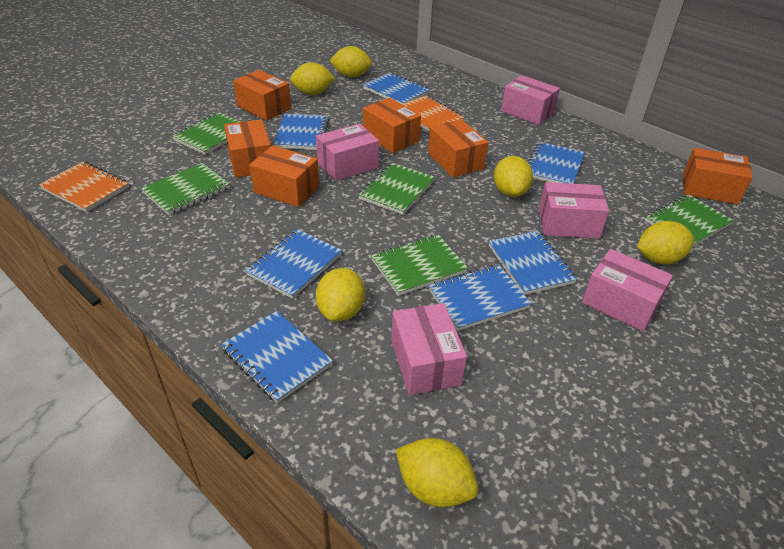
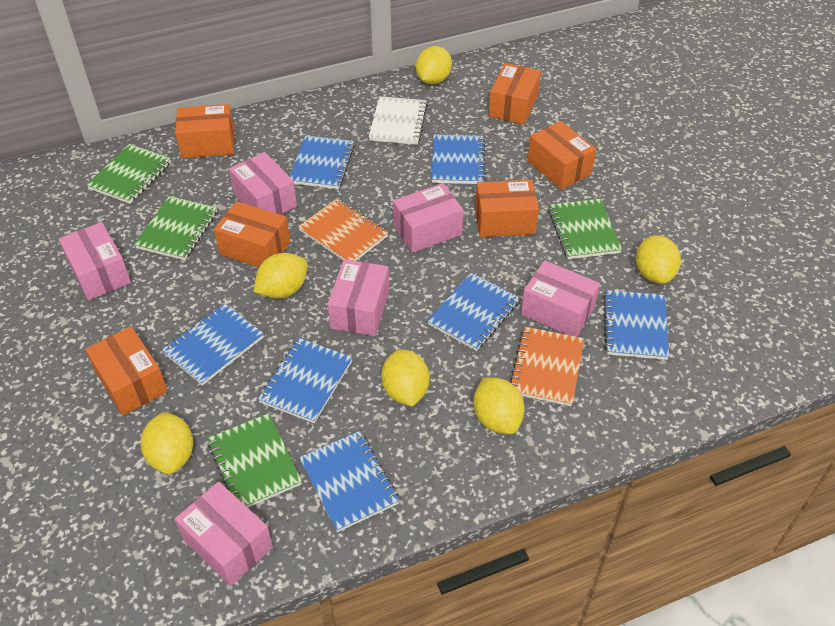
green notebook: [141,163,230,215] [172,112,240,155] [358,163,435,215] [371,234,468,296] [645,194,734,246] = 5 -> [87,144,171,204] [134,196,217,260] [207,413,302,507] [548,199,622,259] = 4
pink box: [316,123,379,181] [391,303,467,395] [501,75,560,125] [539,182,609,239] [582,249,673,332] = 5 -> [59,222,131,301] [175,482,273,586] [229,152,297,215] [328,259,389,336] [393,183,463,253] [521,260,600,337] = 6
white notebook: none = 0 -> [369,96,428,145] = 1

